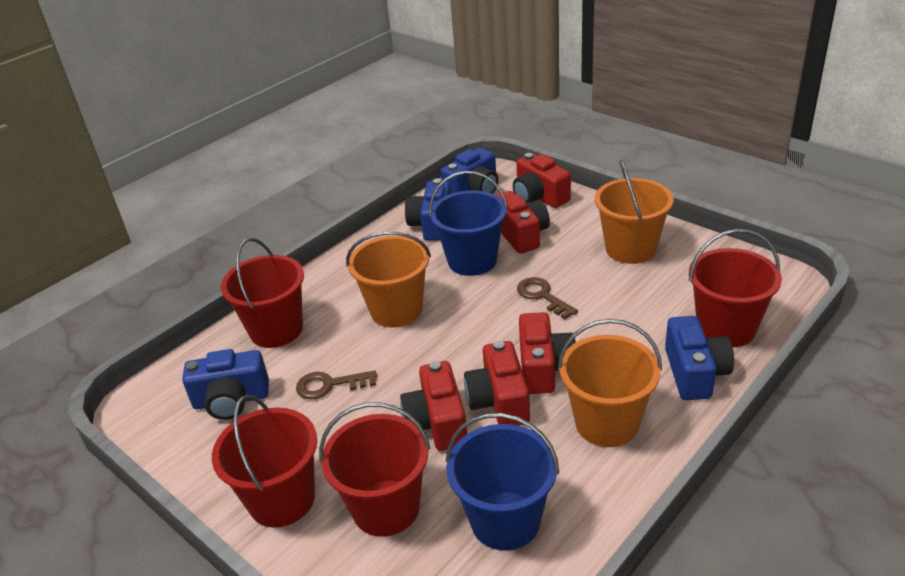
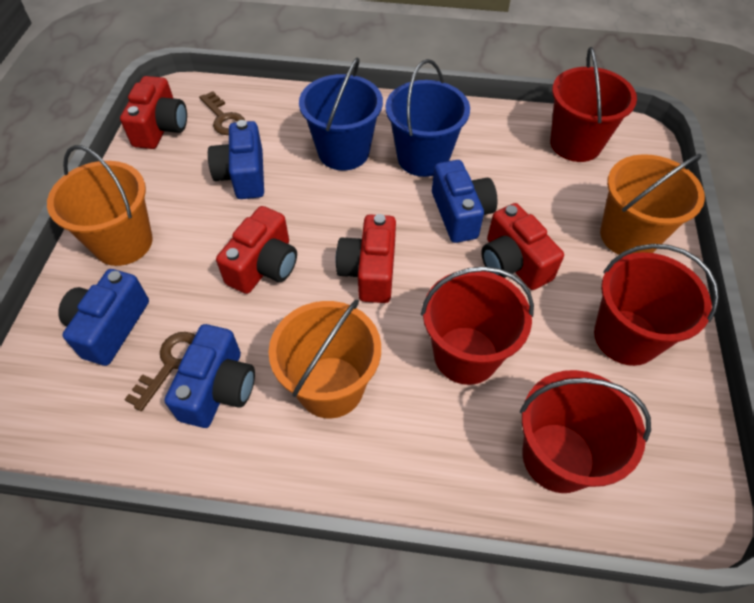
red camera: [400,361,467,451] [464,341,530,426] [496,191,550,254] [513,153,571,208] [519,312,576,394] = 5 -> [120,76,187,149] [216,206,297,294] [336,214,396,303] [481,203,564,290] = 4

